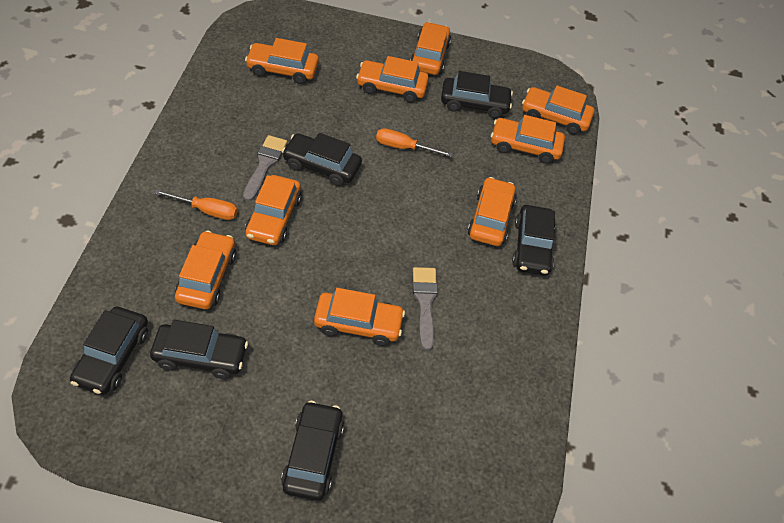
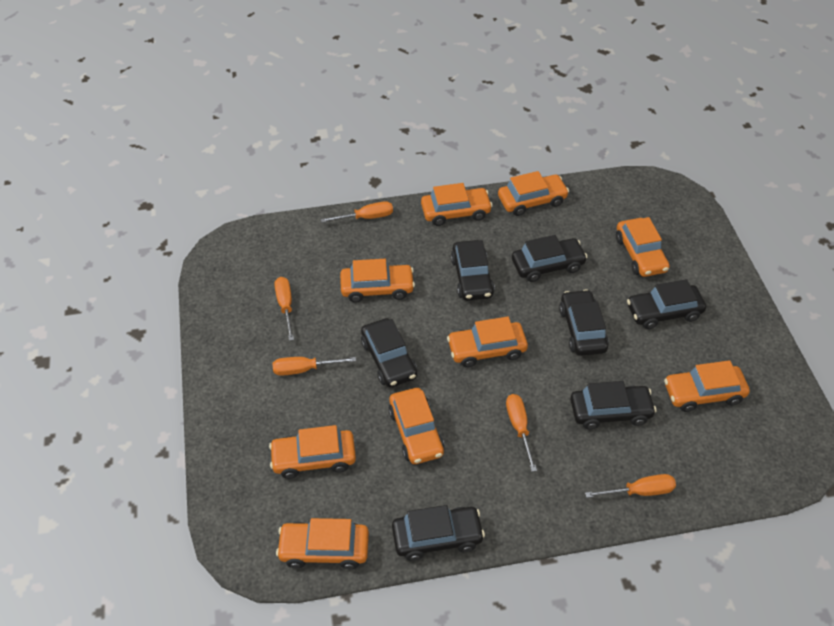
black car: [70,307,148,395] [150,320,248,379] [281,401,344,501] [282,133,362,186] [441,71,513,118] [512,205,556,275] = 6 -> [361,318,417,387] [392,505,485,561] [451,240,495,301] [512,235,587,282] [559,289,609,356] [570,381,656,430] [627,279,706,329] = 7
grey brush: [243,135,287,201] [413,267,438,351] = 2 -> none = 0
orange screwdriver: [154,189,238,220] [376,128,453,157] = 2 -> [272,357,356,376] [274,277,294,341] [321,201,393,223] [506,394,537,472] [585,474,676,498] = 5

